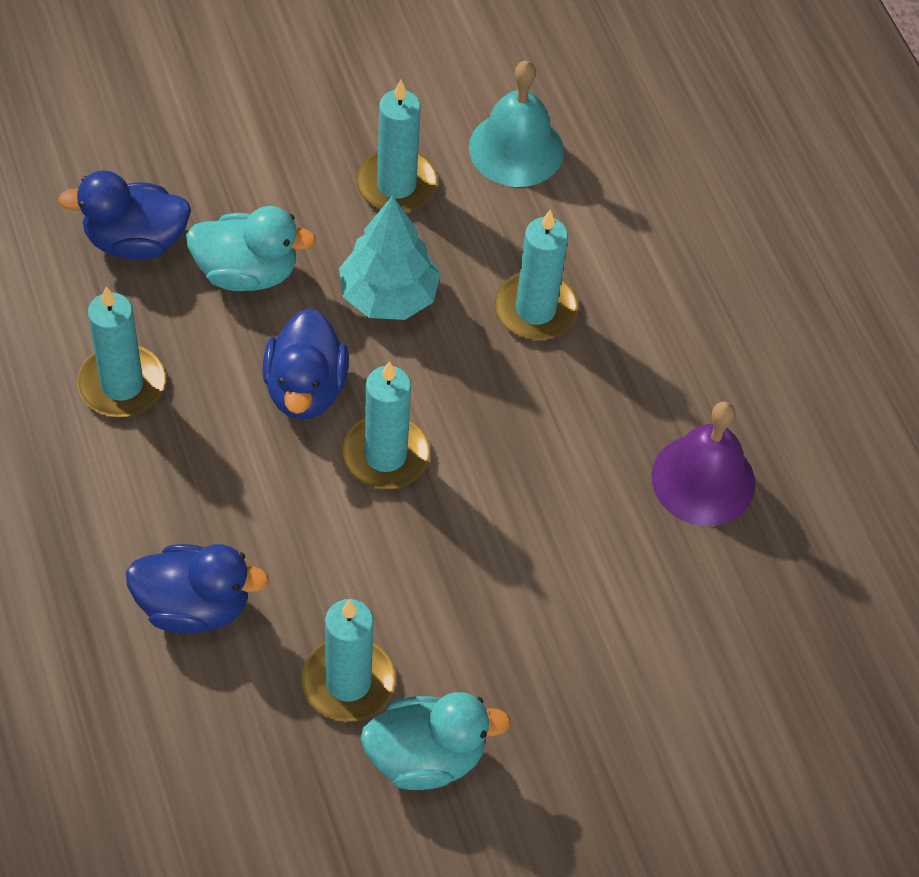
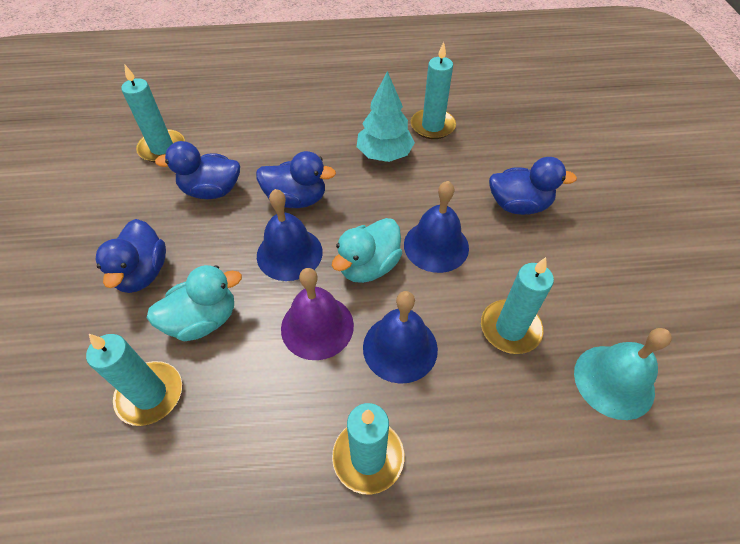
blue bell: none = 0 -> [257,189,323,281] [363,291,438,384] [404,181,469,273] = 3
blue duck: [58,170,191,260] [126,544,269,633] [262,308,349,420] = 3 -> [95,219,166,293] [155,141,240,199] [256,151,336,208] [489,157,577,215] = 4

